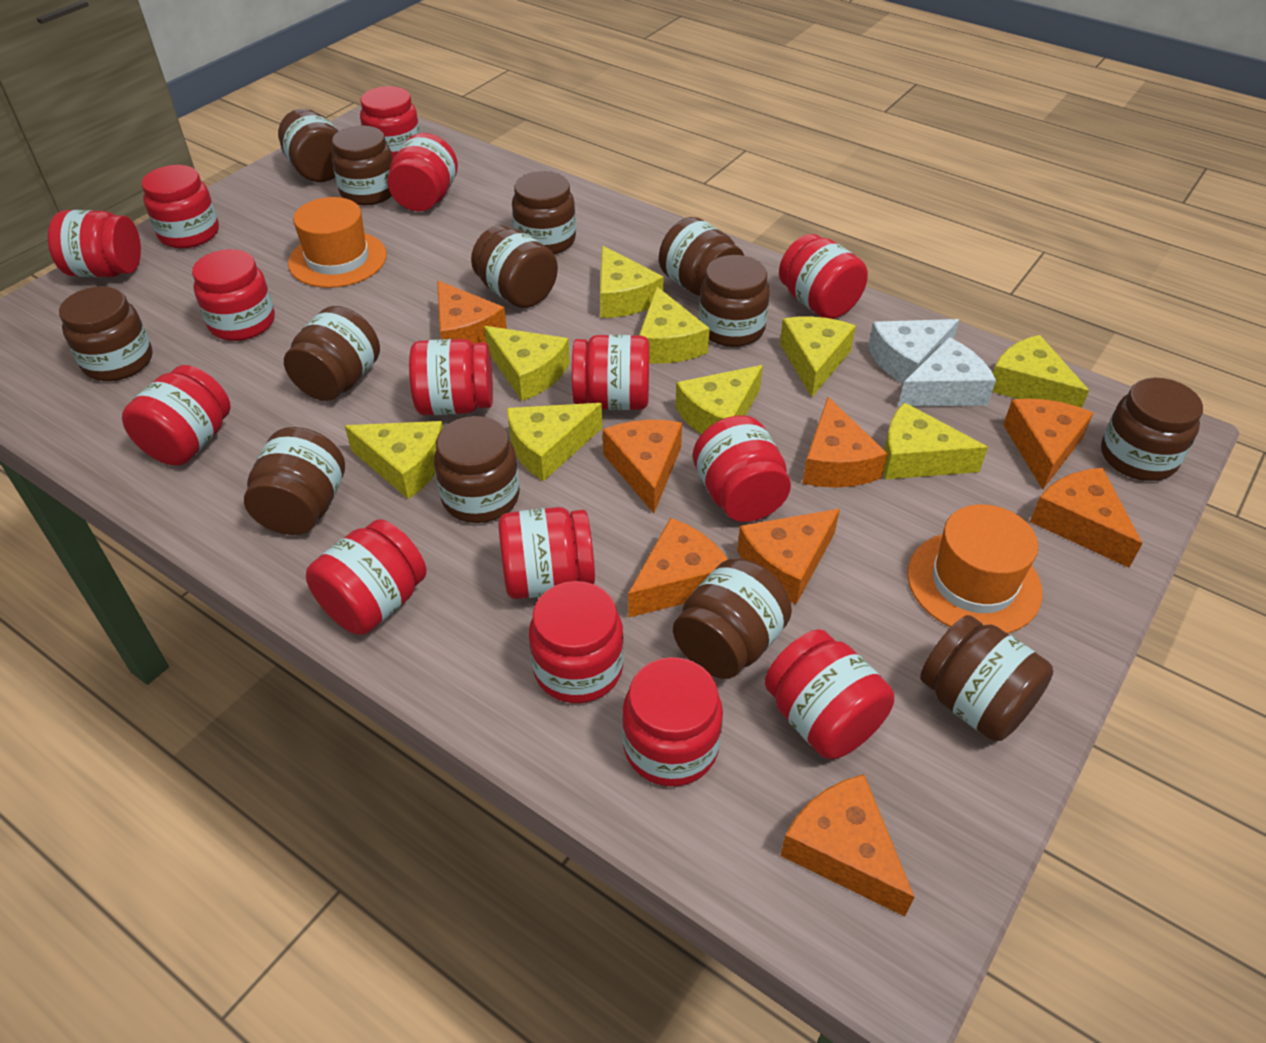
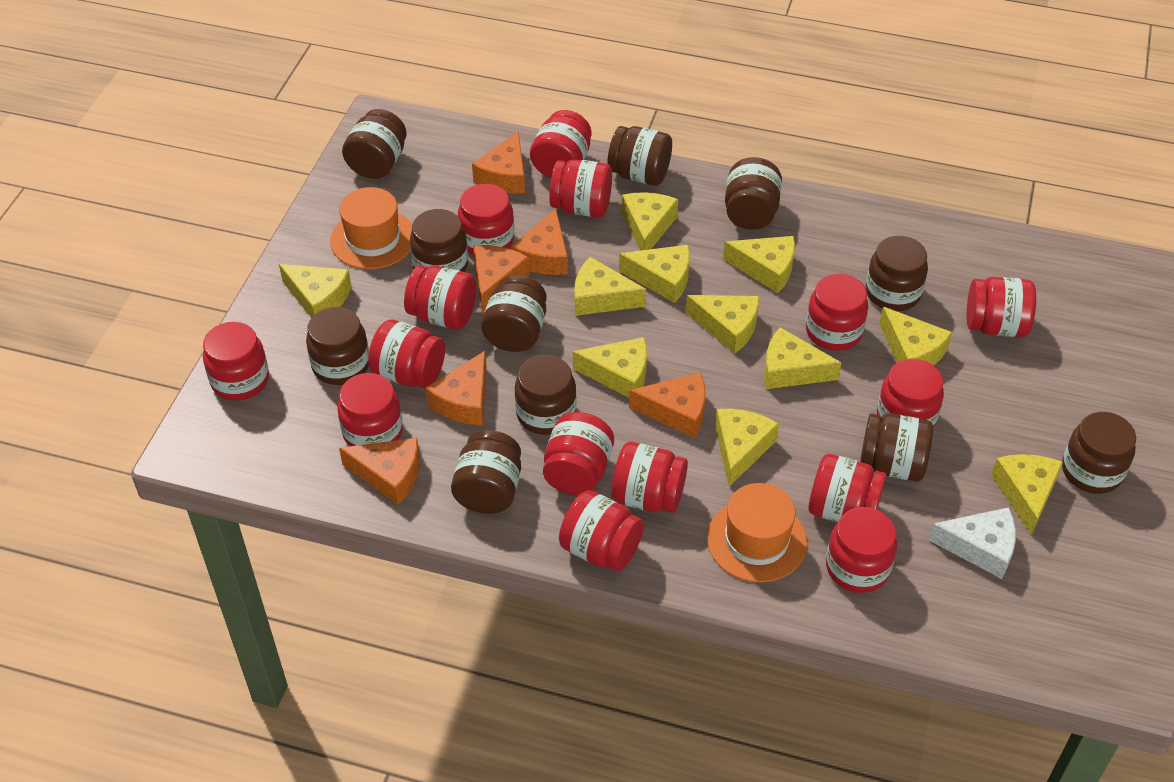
brown jar: [59,286,152,381] [244,427,345,535] [278,109,338,182] [284,306,380,401] [331,126,393,206] [434,416,520,523] [471,225,558,308] [512,171,576,254] [659,217,744,296] [673,558,792,679] [699,255,770,347] [920,615,1053,741] [1101,378,1203,481] = 13 -> [306,307,369,385] [342,109,407,179] [410,209,468,272] [451,430,521,514] [481,275,547,352] [515,355,576,435] [607,126,672,186] [725,157,782,230] [860,413,933,482] [866,236,928,311] [1062,412,1136,494] = 11
orange cheese: [437,280,507,345] [603,420,682,513] [628,518,728,618] [737,509,840,604] [780,774,914,917] [802,397,888,488] [1003,398,1093,490] [1030,468,1143,568] = 8 -> [339,438,420,505] [426,351,487,425] [472,131,525,194] [473,245,530,314] [511,209,568,275] [629,372,706,438] = 6
white cheese: [868,319,959,384] [898,337,996,407] = 2 -> [928,507,1016,579] = 1
yellow cheese: [345,421,443,499] [484,326,570,401] [507,403,602,481] [600,246,663,318] [639,287,710,364] [675,365,763,434] [780,316,856,397] [883,402,988,479] [992,335,1089,408] = 9 -> [279,264,352,318] [573,337,647,398] [574,257,646,316] [619,245,690,303] [622,192,678,251] [686,295,759,354] [715,409,779,486] [723,236,795,293] [764,327,841,389] [879,307,952,366] [991,454,1063,535] = 11

